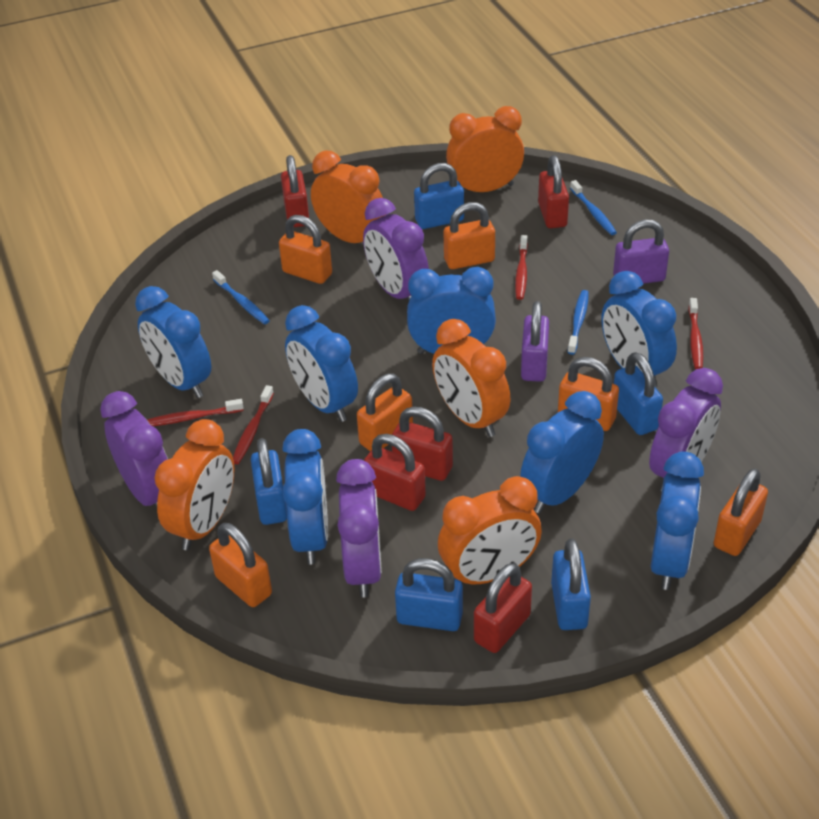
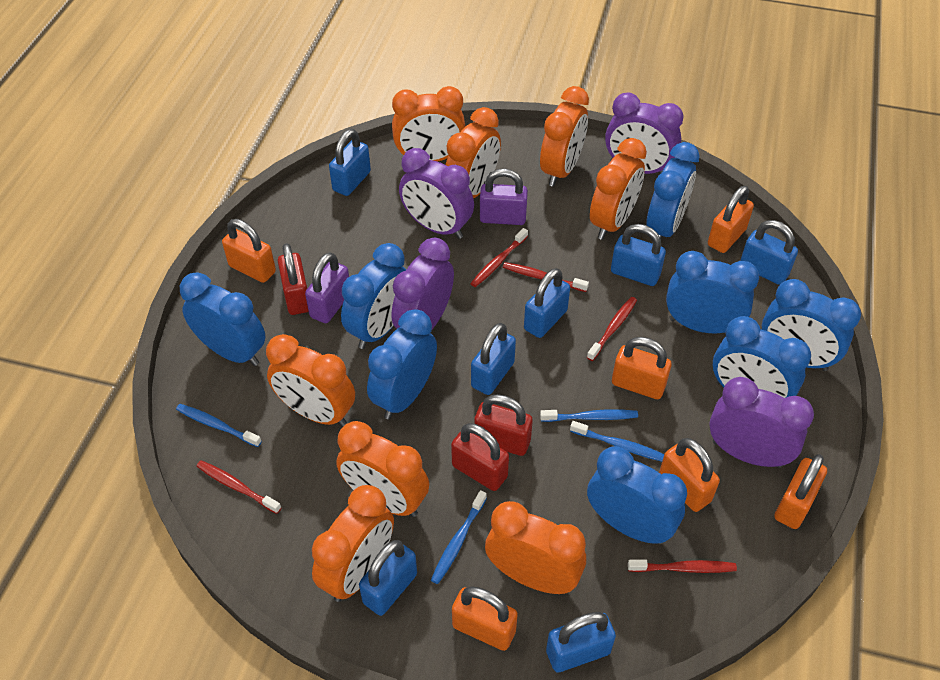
blue clock: [135,286,211,398] [282,429,328,565] [285,305,358,422] [407,267,496,354] [520,391,604,514] [601,271,677,388] [651,452,704,590] = 7 -> [180,272,266,366] [341,243,406,349] [367,309,437,419] [587,446,687,545] [646,142,699,239] [666,251,759,333] [713,316,811,398] [762,279,861,371] = 8
blue padlock: [251,438,287,525] [395,558,463,631] [414,163,464,229] [551,538,591,630] [614,352,663,435] = 5 -> [329,129,371,196] [359,540,417,616] [471,323,516,395] [524,268,570,338] [546,612,616,673] [611,224,666,286] [740,220,798,285] = 7
blue toothbrush: [212,270,270,324] [567,290,589,355] [570,180,617,235] = 3 -> [176,404,262,447] [431,490,487,584] [540,409,638,422] [570,421,664,462] = 4
orange clock: [154,419,234,550] [311,150,385,243] [432,319,510,437] [438,476,542,584] [446,106,524,192] = 5 -> [266,334,355,427] [312,485,394,602] [336,421,429,517] [392,86,465,162] [446,107,501,198] [485,501,586,594] [540,86,589,187] [590,138,647,240] = 8
red padlock: [281,155,309,227] [364,434,426,511] [392,406,453,481] [474,563,532,653] [538,155,569,228] = 5 -> [278,243,309,315] [451,423,509,491] [474,394,533,456] = 3
red toothbrush: [147,399,244,426] [233,385,274,464] [515,235,528,300] [688,298,703,369] = 4 -> [196,460,282,514] [470,228,528,287] [503,262,589,292] [587,297,637,361] [628,559,737,573] = 5

